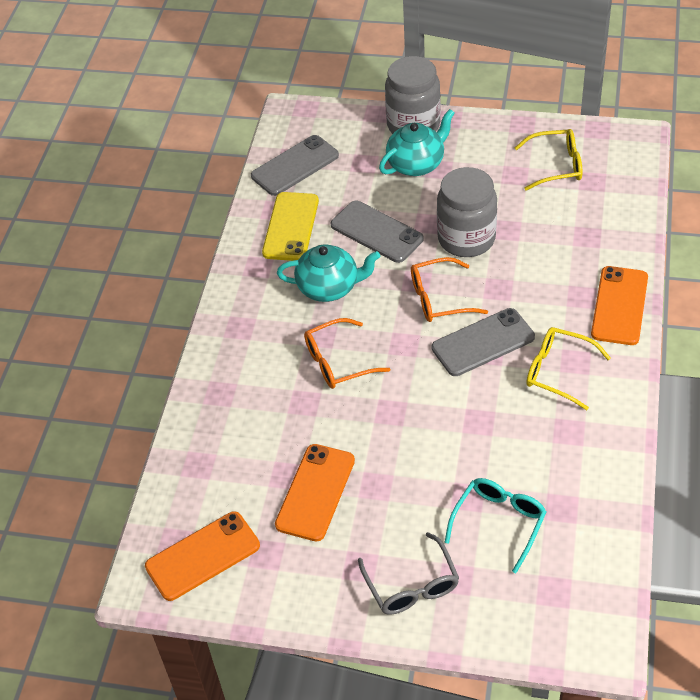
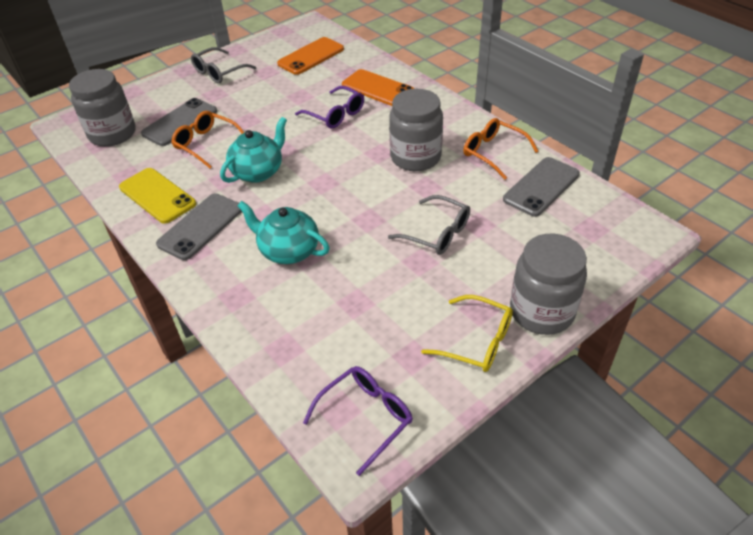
grey glasses: [358,532,459,615] = 1 -> [191,47,256,83] [388,195,470,255] = 2
grey jar: [385,56,441,134] [437,167,497,257] = 2 -> [69,69,136,147] [389,89,443,171] [510,234,587,335] = 3
orange phone: [145,511,260,601] [275,444,355,541] [591,266,648,345] = 3 -> [277,37,344,75] [342,69,415,106] = 2
purple glasses: none = 0 -> [295,86,364,129] [303,366,413,476] = 2
turquoise glasses: [445,478,546,573] = 1 -> none = 0
yellow glasses: [514,129,582,191] [526,327,611,410] = 2 -> [421,295,513,372] = 1

